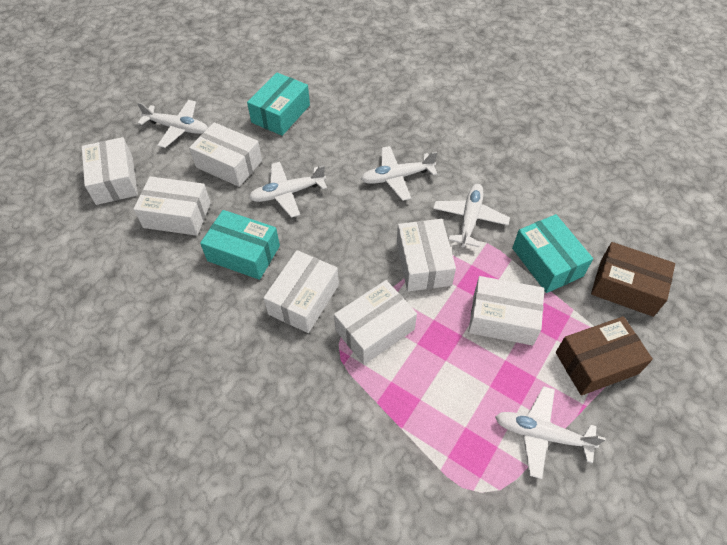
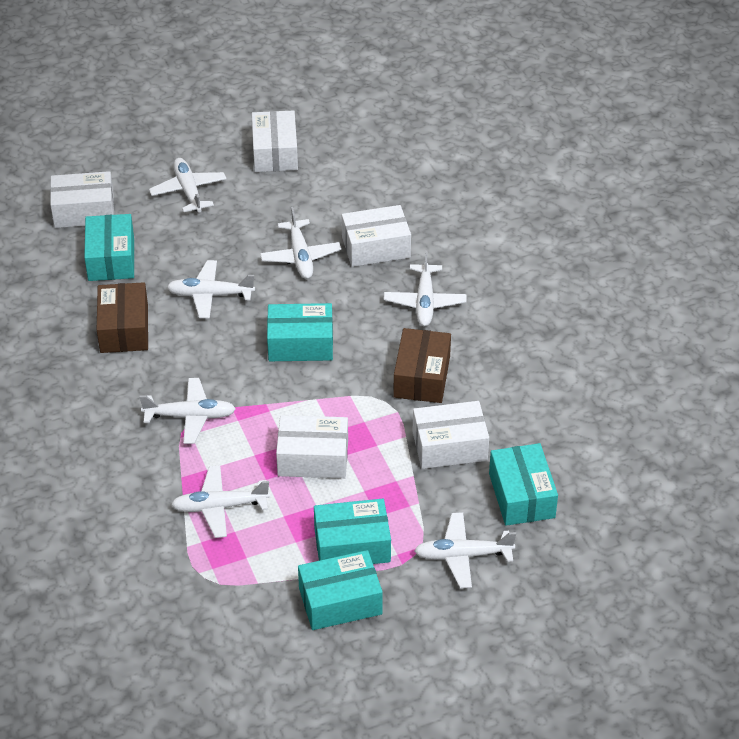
turquoise box: [200,210,280,280] [247,72,310,136] [512,214,593,293] = 3 -> [84,214,134,281] [267,303,333,361] [298,550,383,630] [314,499,391,564] [489,443,558,526] = 5
white box: [82,137,138,205] [134,176,211,236] [189,122,262,187] [264,250,339,333] [334,280,417,365] [397,219,456,291] [469,276,544,345] = 7 -> [50,171,114,228] [252,110,298,172] [276,415,348,478] [342,205,411,267] [413,401,489,469] = 5
white plane: [137,100,208,148] [249,162,327,218] [361,146,437,201] [433,184,510,248] [495,386,606,479] = 5 -> [139,378,236,444] [149,158,227,212] [167,260,255,319] [171,465,270,538] [260,207,341,279] [384,250,467,326] [414,512,516,588] = 7

